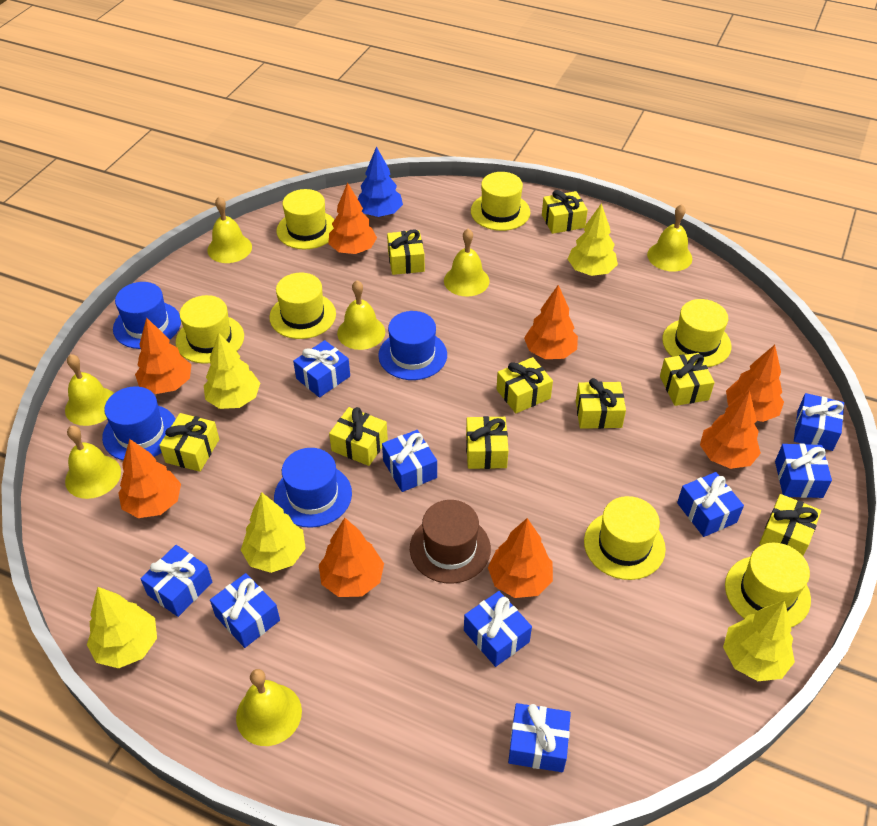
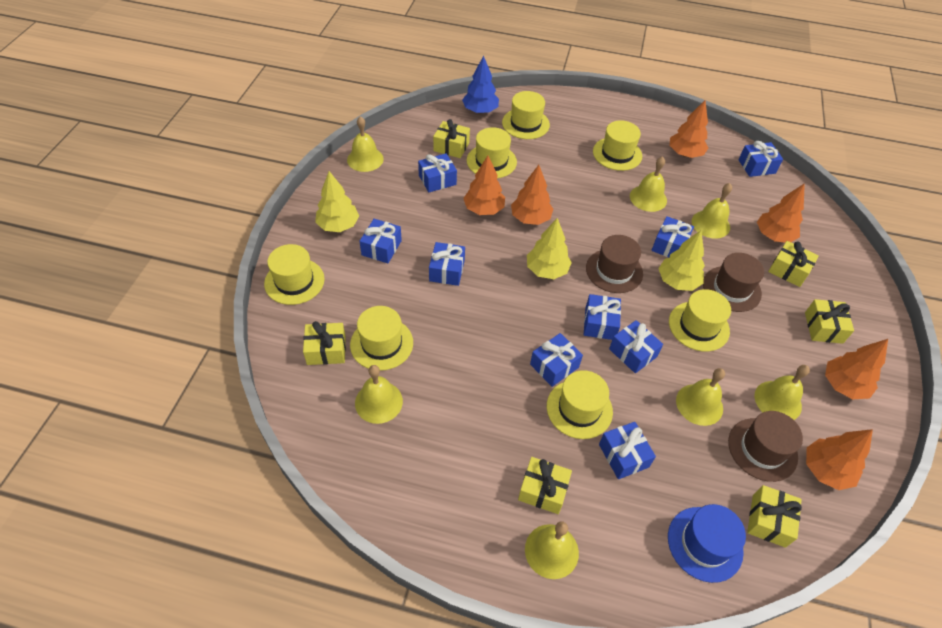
blue hat: [102,386,176,460] [113,282,181,349] [274,448,352,528] [378,311,447,380] = 4 -> [668,504,746,583] = 1
brown hat: [410,500,491,584] = 1 -> [586,235,643,293] [703,253,764,312] [728,411,803,482] = 3
orange tree: [118,439,181,518] [135,317,191,394] [319,518,384,597] [328,182,377,254] [488,518,553,598] [524,285,578,359] [700,390,761,469] [726,345,784,422] = 8 -> [463,155,505,215] [511,165,553,225] [670,100,708,158] [757,183,805,242] [806,429,873,490] [825,339,888,399] = 6
yellow gift: [159,413,219,472] [329,407,388,466] [387,229,425,275] [466,416,509,469] [497,357,553,413] [542,190,588,234] [576,378,626,429] [660,353,715,406] [759,494,821,556] = 9 -> [303,321,346,365] [433,119,470,158] [518,457,572,514] [747,485,802,548] [768,241,819,287] [805,299,854,344] = 6
yellow tree: [87,587,157,668] [204,332,260,409] [241,492,306,573] [568,203,618,276] [723,601,795,681] = 5 -> [315,171,359,232] [527,218,572,279] [658,230,705,291] = 3

